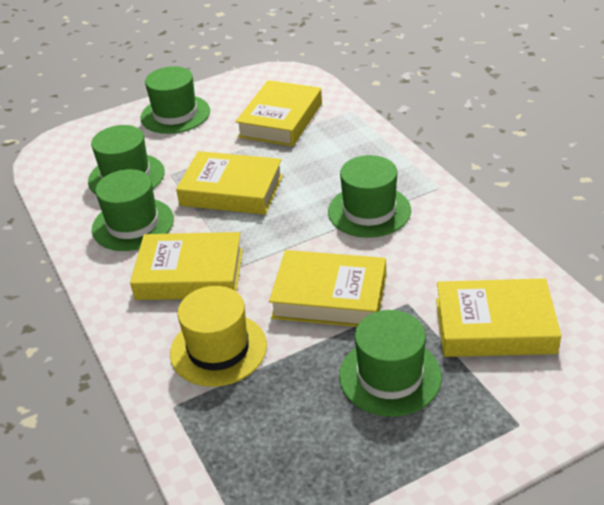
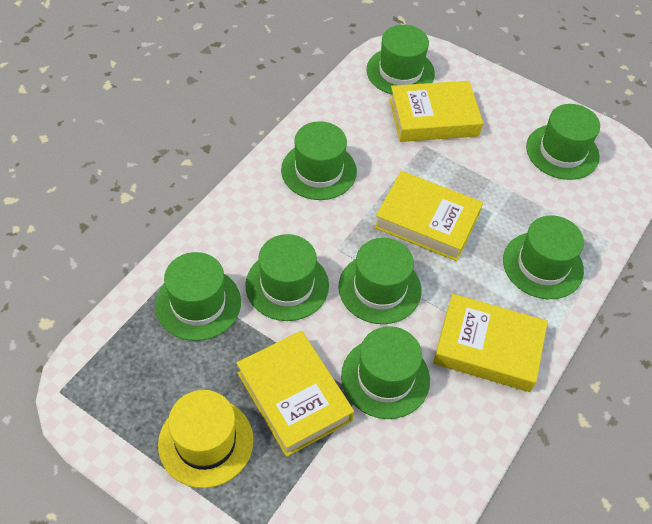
green hat: [88,125,165,195] [92,169,174,251] [141,66,210,134] [328,155,411,238] [339,310,442,417] = 5 -> [155,252,241,341] [245,234,329,321] [281,121,357,200] [339,238,422,324] [341,326,430,419] [366,25,435,94] [503,215,584,299] [526,104,600,180] = 8
yellow book: [130,232,243,300] [176,151,283,215] [235,80,322,147] [269,250,386,327] [436,278,561,357] = 5 -> [237,331,354,457] [374,171,483,261] [389,81,483,142] [433,294,548,392] = 4

